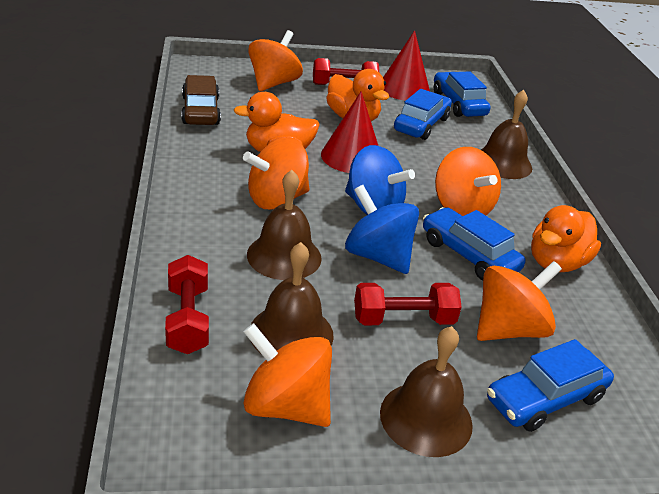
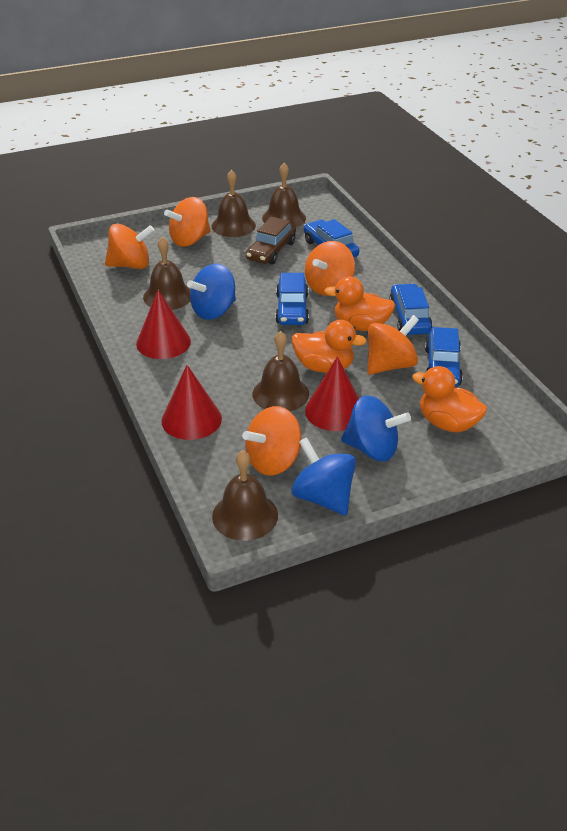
blue spinning top: [345,145,415,215] [345,185,419,274] = 2 -> [187,264,236,320] [291,437,356,515] [341,395,411,461] = 3
brown bell: [247,170,322,280] [251,242,334,354] [380,326,473,457] [481,90,532,179] = 4 -> [143,237,191,310] [212,170,256,237] [212,450,278,541] [252,331,309,411] [262,163,306,227] = 5
red cone: [321,91,378,173] [383,31,430,101] = 2 -> [136,290,191,359] [162,365,222,440] [305,356,359,431] = 3
red dumbbell: [165,255,209,354] [313,58,379,85] [354,283,462,325] = 3 -> none = 0

